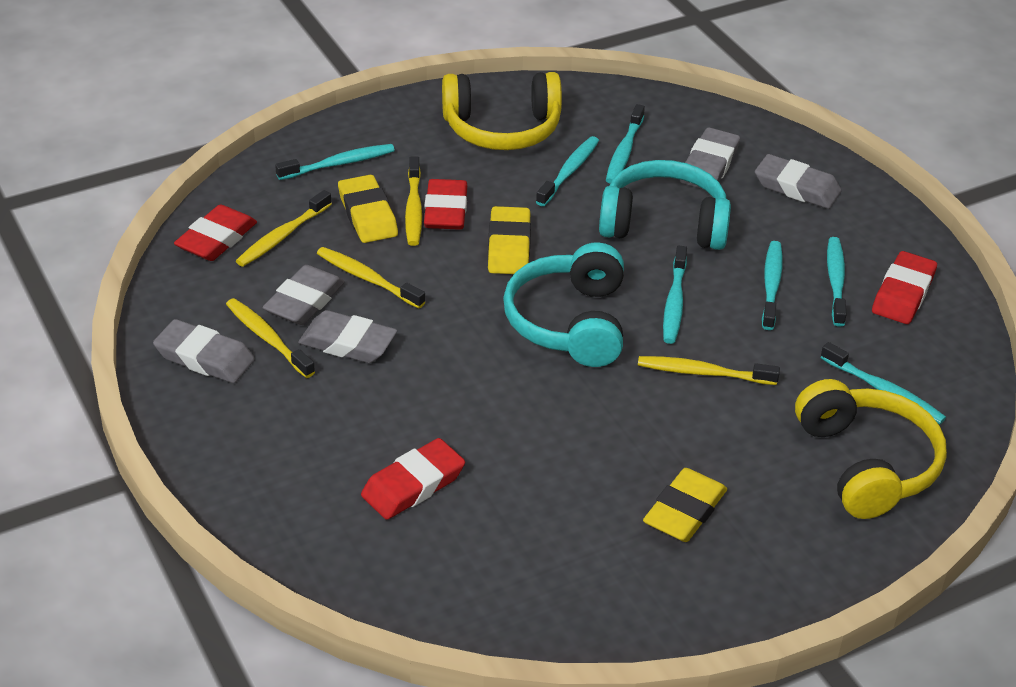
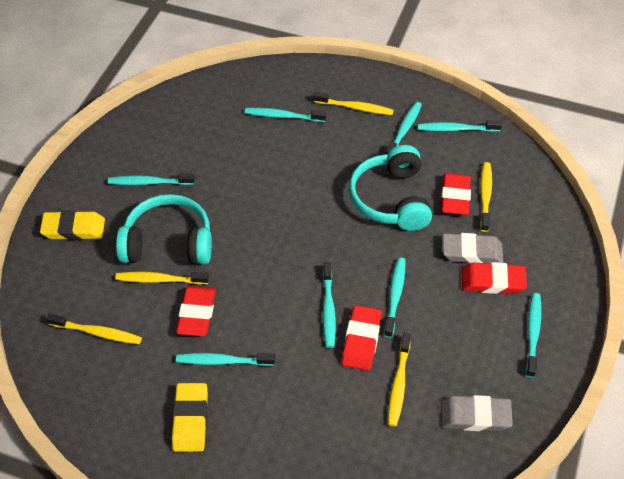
grey eraser: [153,319,255,383] [262,265,345,325] [298,310,397,363] [680,127,740,189] [755,154,841,209] = 5 -> [441,395,513,431] [443,233,503,264] = 2
turquoise toothbrush: [275,144,395,180] [536,136,599,206] [606,104,645,183] [663,245,687,344] [762,241,783,330] [820,342,946,424] [827,237,847,327] = 7 -> [108,173,195,185] [176,353,275,366] [245,108,326,122] [323,262,336,348] [384,257,406,338] [385,102,422,154] [418,120,502,132] [526,293,541,378] = 8
yellow eraser: [338,175,398,243] [488,206,531,274] [643,468,727,542] = 3 -> [40,210,105,240] [172,383,208,452] = 2
yellow headphones: [442,72,562,150] [795,379,947,519] = 2 -> none = 0

